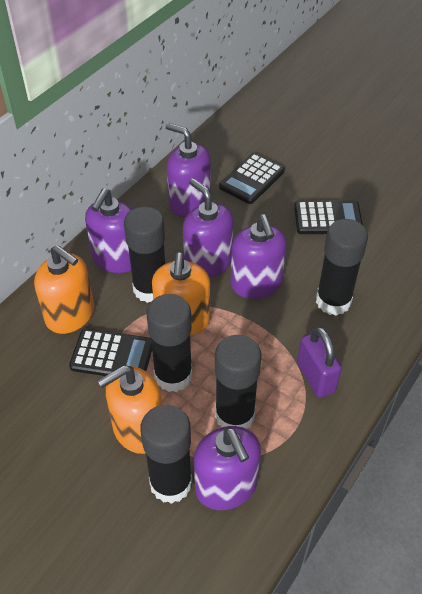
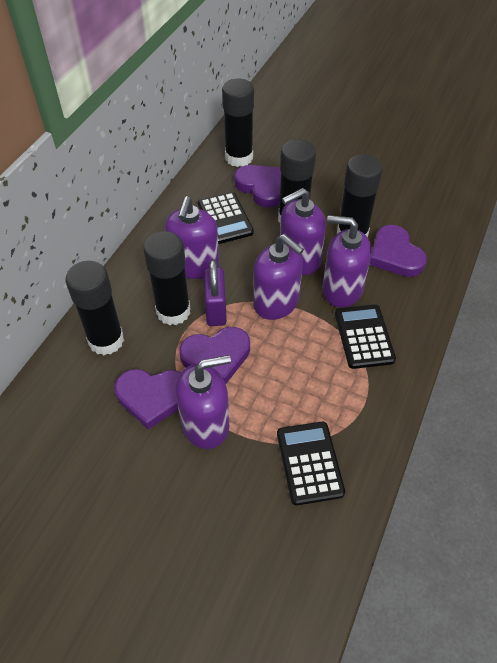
orange soap dispenser: [34,245,94,334] [98,365,162,454] [152,252,210,336] = 3 -> none = 0
purple heart: none = 0 -> [114,369,181,430] [179,327,250,384] [234,165,281,208] [369,225,427,277] = 4

